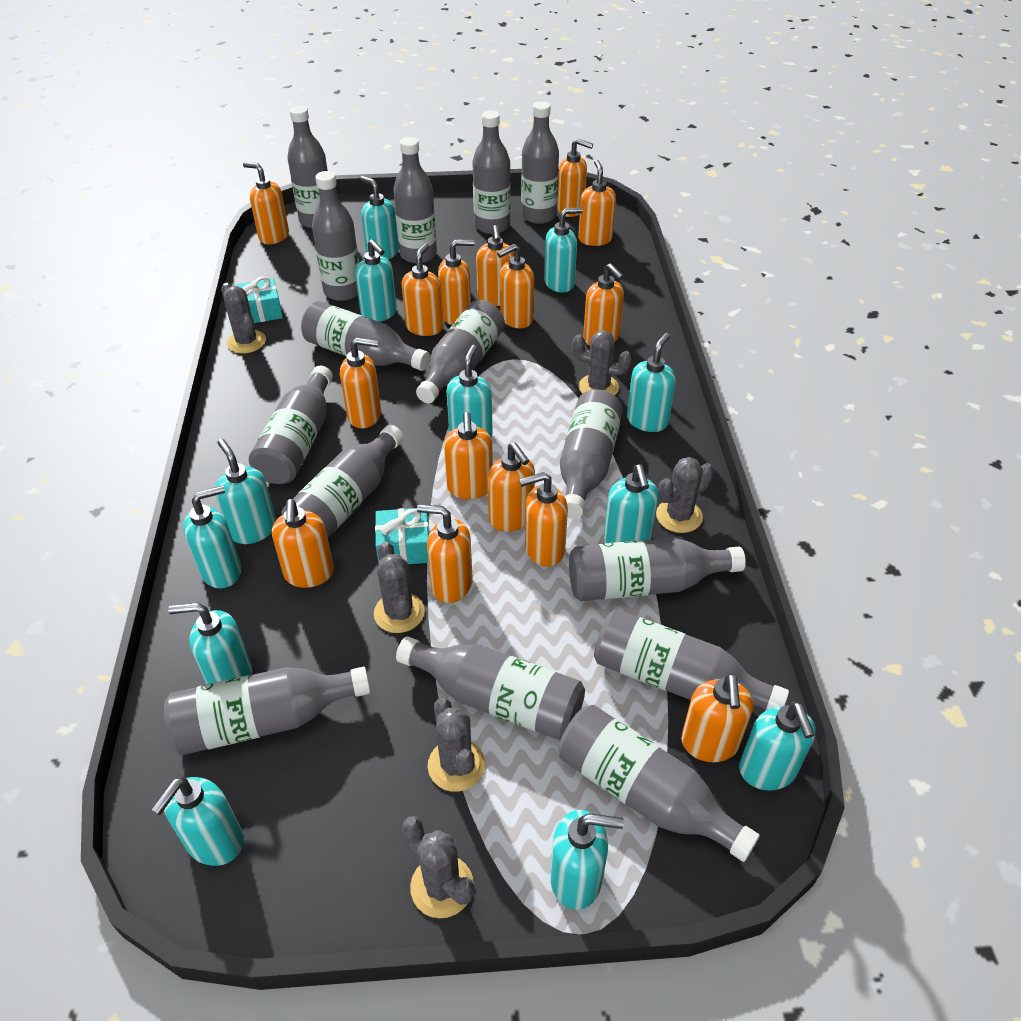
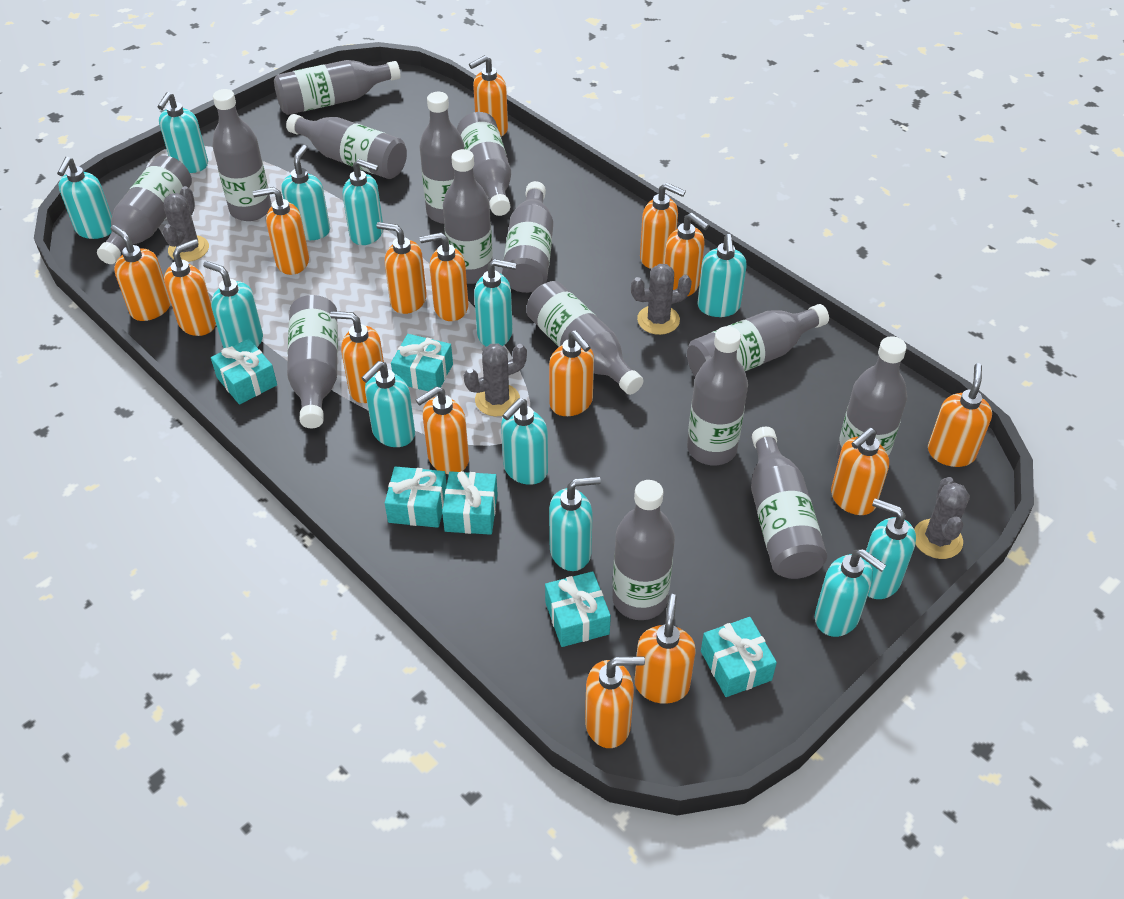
grey cactus: [221,283,266,353] [374,541,425,633] [402,816,475,918] [428,698,485,792] [572,331,632,395] [656,457,714,533] = 6 -> [163,186,209,262] [464,343,527,416] [631,264,692,335] [914,477,970,559] = 4
turquoise gift: [234,276,283,323] [375,508,429,564] = 2 -> [211,339,277,405] [385,466,447,528] [391,334,453,391] [442,471,498,535] [545,571,611,647] [701,617,777,697] = 6

